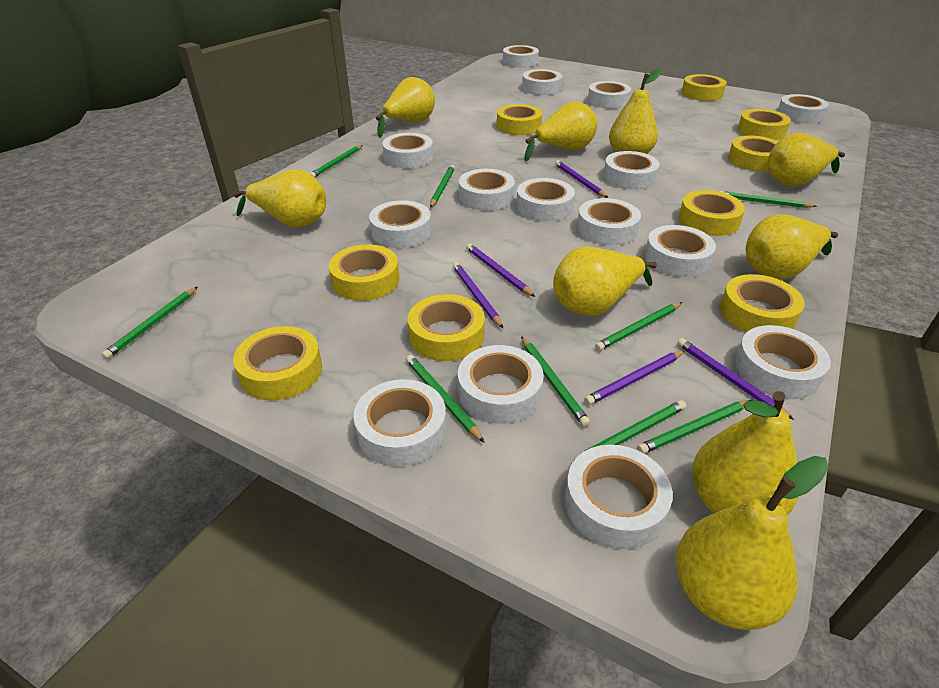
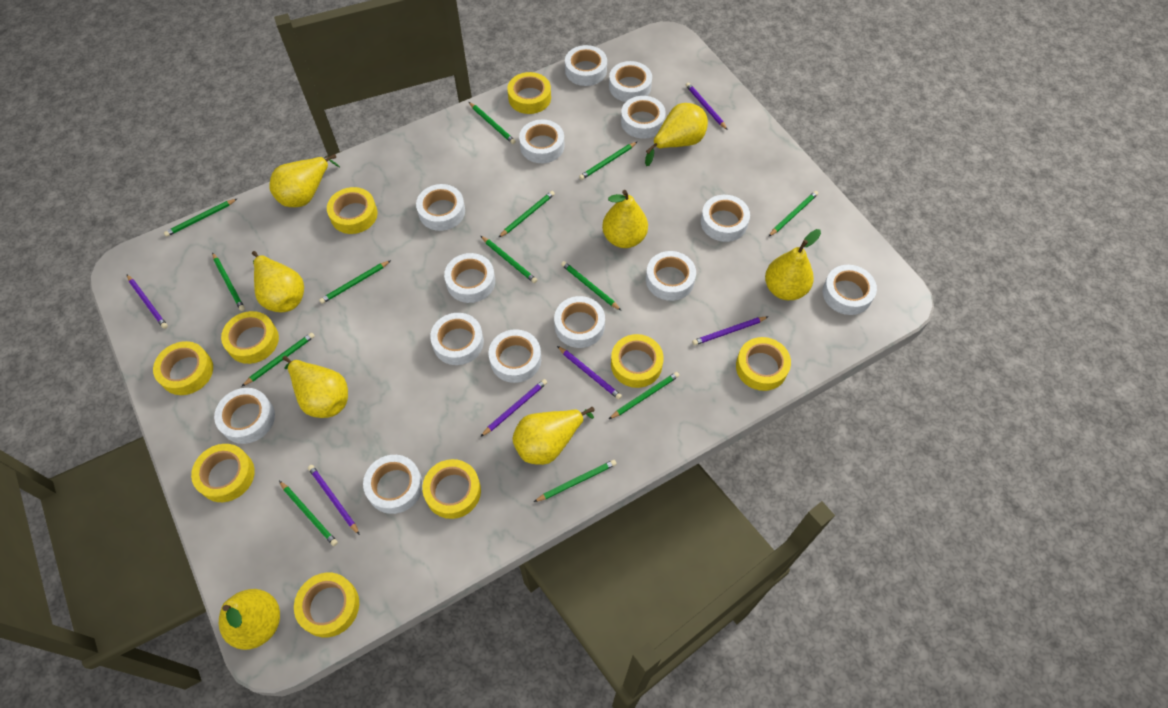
green pencil: [101,287,198,359] [310,145,362,178] [406,355,485,443] [430,165,455,208] [521,336,590,427] [571,400,686,464] [595,302,682,351] [637,400,748,454] [719,191,817,208] = 9 -> [164,198,238,237] [212,252,245,311] [242,332,315,386] [279,481,338,546] [319,260,391,304] [469,102,516,144] [481,236,537,283] [498,191,555,238] [534,460,616,502] [561,261,621,310] [579,142,637,180] [609,372,680,419] [768,191,818,237] = 13
purple pencil: [453,262,503,328] [466,243,535,297] [555,160,608,198] [584,350,685,405] [677,338,794,420] = 5 -> [127,275,168,329] [308,465,360,535] [480,379,547,437] [557,346,622,400] [686,82,728,130] [692,317,768,345] = 6
white tape: [354,379,446,467] [369,200,431,248] [382,133,433,168] [458,345,544,424] [459,169,515,210] [503,45,539,68] [516,178,575,221] [522,69,562,95] [564,445,673,549] [577,198,641,245] [588,81,631,109] [603,151,660,190] [644,225,716,277] [735,325,831,399] [777,94,829,124] = 15 -> [214,388,275,444] [363,455,423,514] [416,184,465,231] [430,313,484,365] [444,253,495,303] [489,329,541,383] [519,120,564,163] [554,296,605,348] [565,45,607,86] [609,61,652,102] [621,96,666,139] [646,251,696,301] [701,195,750,242] [822,265,877,315] = 14
yellow pear: [233,169,326,228] [376,77,435,138] [524,101,597,161] [553,247,657,316] [609,69,662,154] [676,456,829,630] [692,391,799,515] [746,214,838,280] [768,133,845,187] = 9 -> [219,589,280,650] [252,251,304,312] [269,154,340,207] [282,356,348,418] [512,407,594,465] [602,190,648,248] [645,103,708,166] [765,229,821,300] = 8

